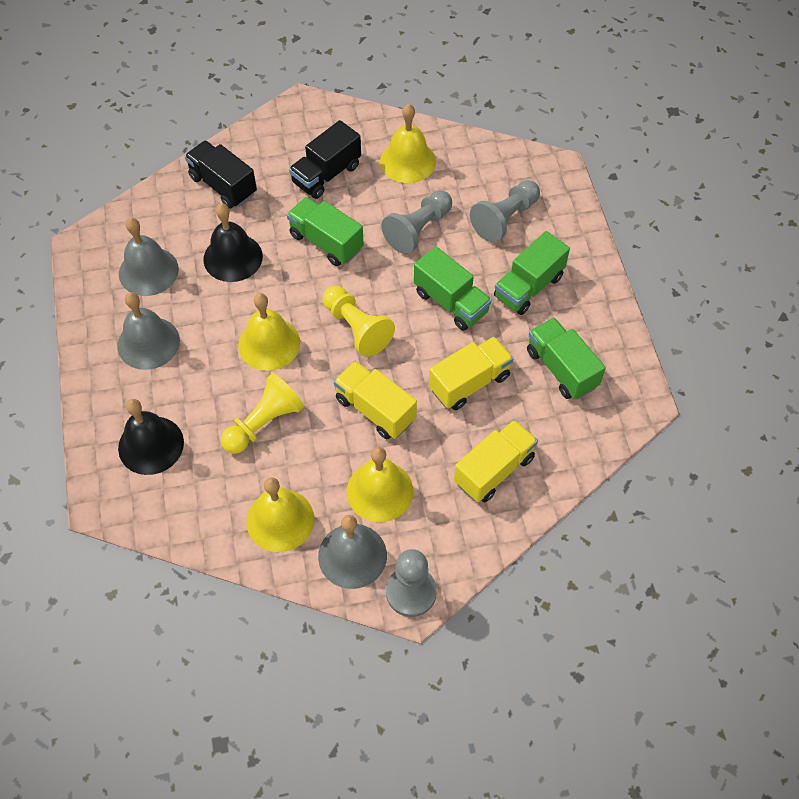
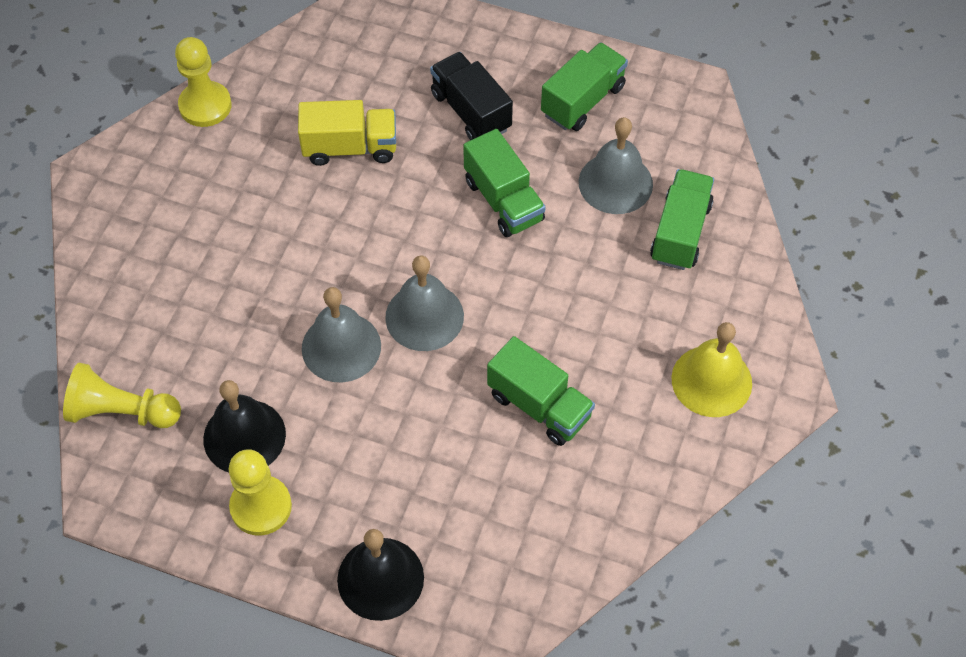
black truck: [185,140,257,209] [289,120,361,199] = 2 -> [430,52,513,140] = 1
grey pawn: [381,190,452,254] [386,549,437,617] [470,180,540,242] = 3 -> none = 0
yellow bell: [238,293,300,371] [246,477,314,552] [347,447,413,522] [380,104,436,183] = 4 -> [671,322,752,417] = 1
yellow pawn: [221,373,304,454] [323,286,395,357] = 2 -> [63,363,181,428] [175,37,232,127] [229,449,292,536] = 3
yellow truck: [334,361,417,439] [429,337,514,410] [454,420,538,502] = 3 -> [298,100,396,166] = 1

